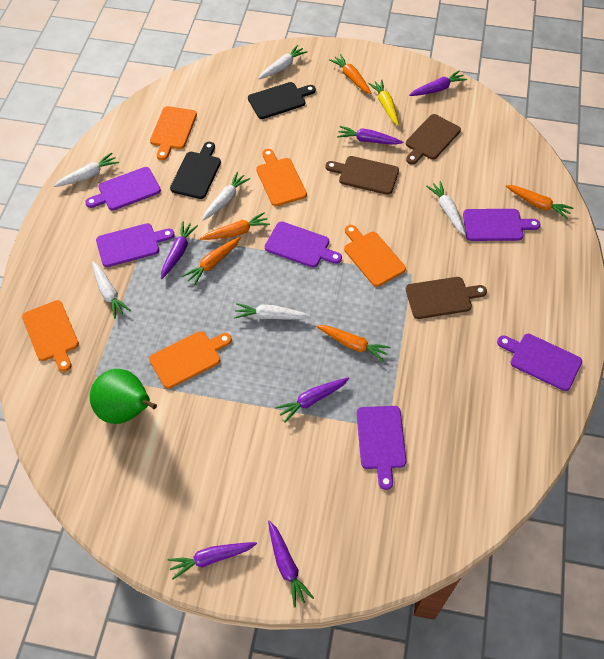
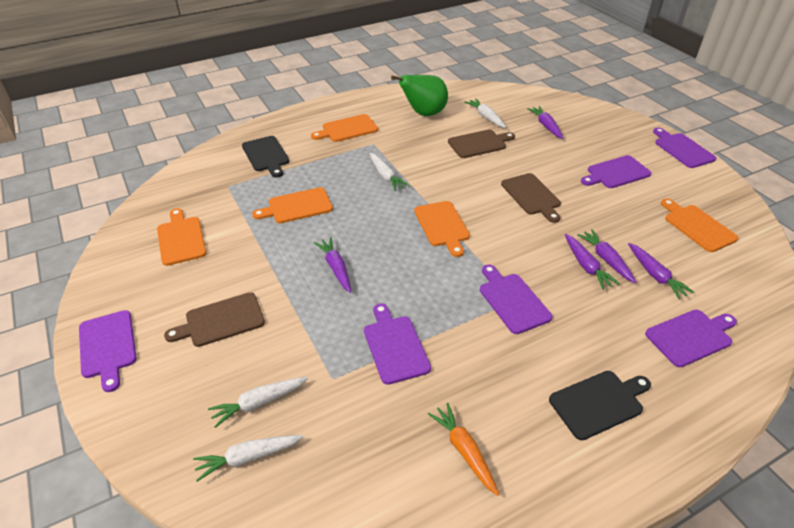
orange carrot: [182,237,241,286] [200,212,270,240] [316,325,391,362] [329,54,371,94] [506,185,573,219] = 5 -> [428,403,499,496] = 1
purple carrot: [161,221,198,279] [168,542,257,580] [268,520,314,607] [275,378,349,422] [337,126,403,145] [409,70,467,96] = 6 -> [314,237,351,293] [527,106,563,139] [565,234,620,290] [577,229,637,283] [628,243,694,299] = 5
white carrot: [54,152,119,187] [92,261,131,319] [202,172,250,221] [234,303,311,320] [258,45,308,79] [426,181,466,235] = 6 -> [193,435,303,482] [208,377,308,428] [369,153,410,191] [464,98,506,128] = 4
yellow carrot: [368,79,399,126] = 1 -> none = 0

